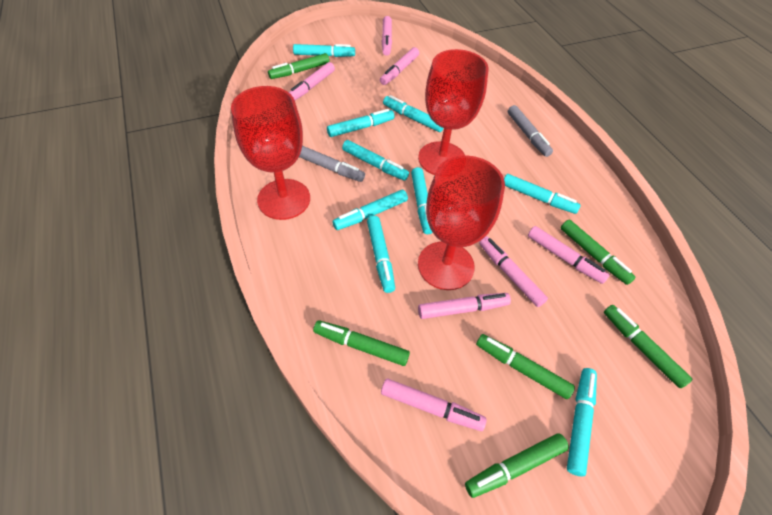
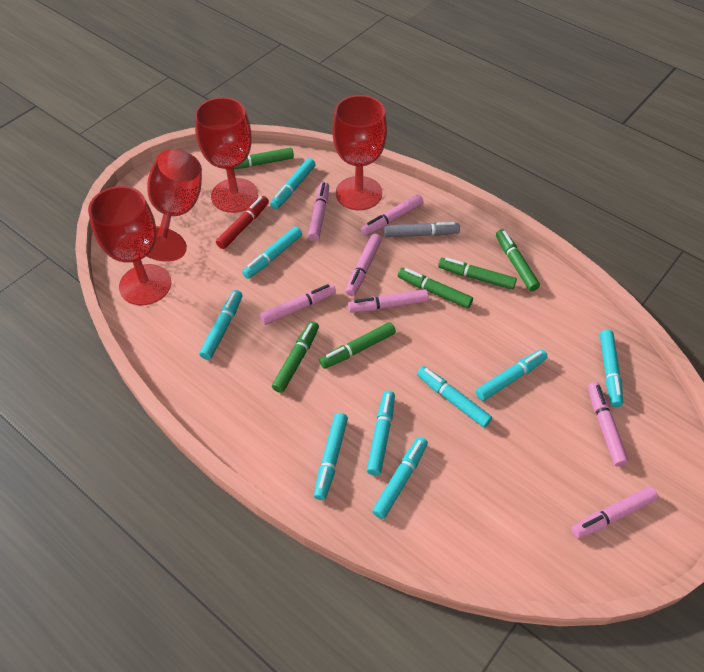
grey marker: [299,146,365,182] [508,105,553,157] = 2 -> [384,222,460,237] = 1
red goblet: [231,86,310,220] [418,49,489,175] [418,155,505,290] = 3 -> [88,186,171,305] [147,149,202,262] [195,97,258,213] [332,95,387,210] = 4
red marker: none = 0 -> [216,196,269,249] = 1

